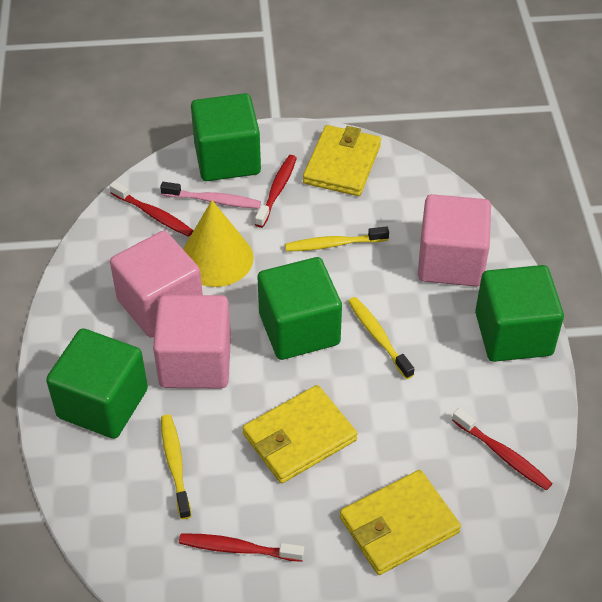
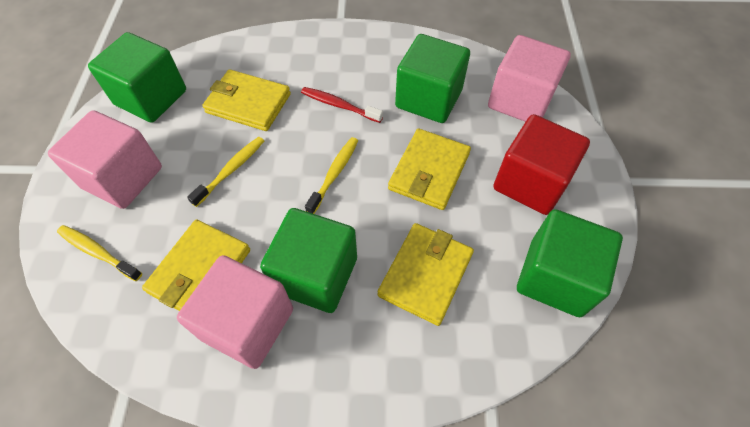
pink toothbrush: [160,182,261,209] = 1 -> none = 0
red cube: none = 0 -> [493,114,590,215] = 1
red toothbrush: [109,181,194,237] [179,533,304,562] [255,155,297,228] [452,408,553,491] = 4 -> [301,87,383,123] = 1
yellow cone: [183,200,254,287] = 1 -> none = 0
yellow wallet: [243,385,357,483] [303,125,381,196] [340,470,461,575] = 3 -> [142,219,250,311] [202,69,291,131] [378,223,474,326] [388,128,471,210] = 4

